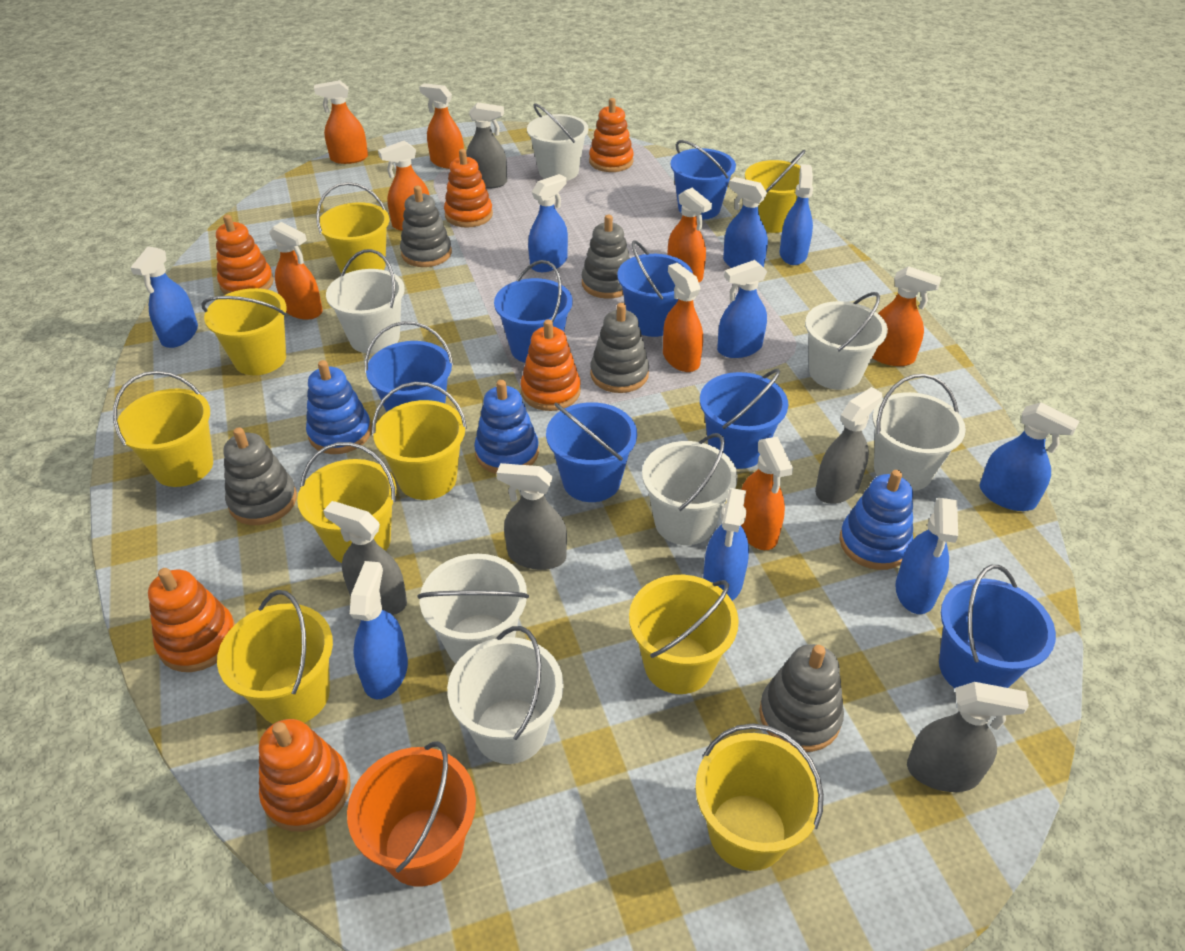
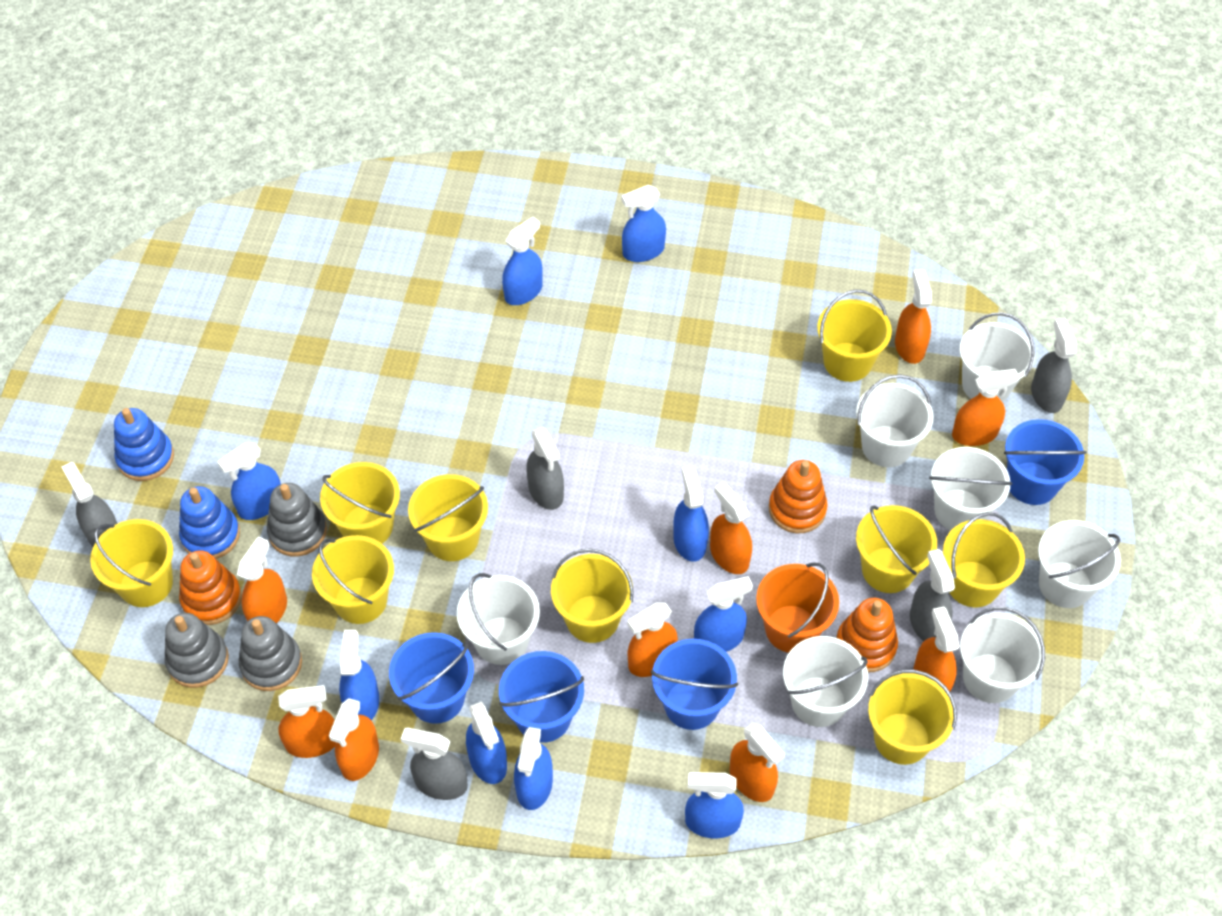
blue bucket: [365,321,453,412] [494,260,573,363] [546,402,637,502] [617,240,693,337] [670,140,736,220] [700,369,788,469] [939,565,1056,688] = 7 -> [389,632,474,724] [499,651,584,743] [651,639,738,730] [1004,419,1087,505] = 4
blue stacking toy: [306,360,372,454] [474,380,539,474] [839,470,913,570] = 3 -> [114,408,174,481] [179,486,240,559] = 2
grey stacking toy: [223,427,297,525] [400,186,452,267] [582,215,630,299] [590,303,649,393] [759,644,844,752] = 5 -> [165,613,229,688] [239,616,302,691] [267,483,327,557] = 3
orange spray bottle: [269,222,322,320] [314,80,368,164] [378,141,430,231] [419,83,464,169] [663,263,703,372] [667,188,712,282] [741,437,793,550] [872,266,942,366] = 8 -> [237,537,287,623] [278,685,336,758] [329,698,379,781] [628,603,678,677] [710,482,752,574] [730,722,785,802] [895,269,932,364] [913,606,959,692] [952,369,1019,446] = 9
orange stacking toy: [148,568,235,672] [216,214,274,295] [259,719,351,832] [444,149,493,227] [521,319,581,411] [589,98,634,172] = 6 -> [179,550,242,625] [769,460,828,533] [836,598,898,672] = 3

